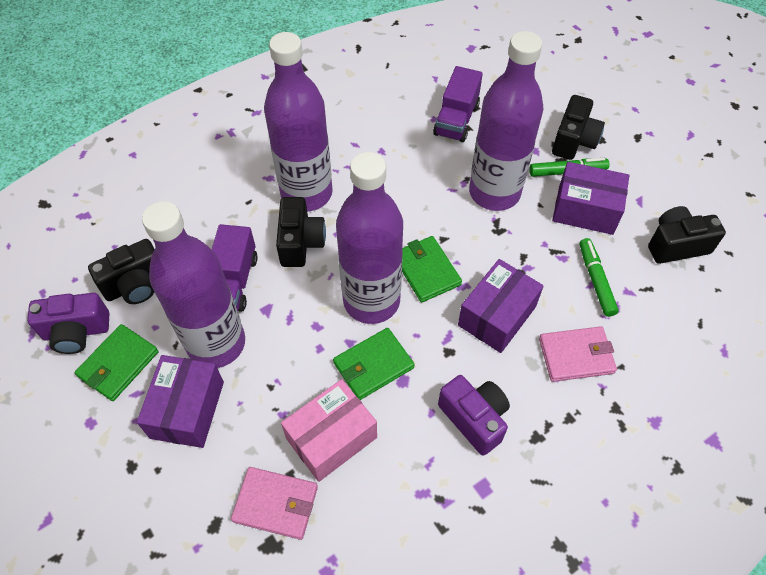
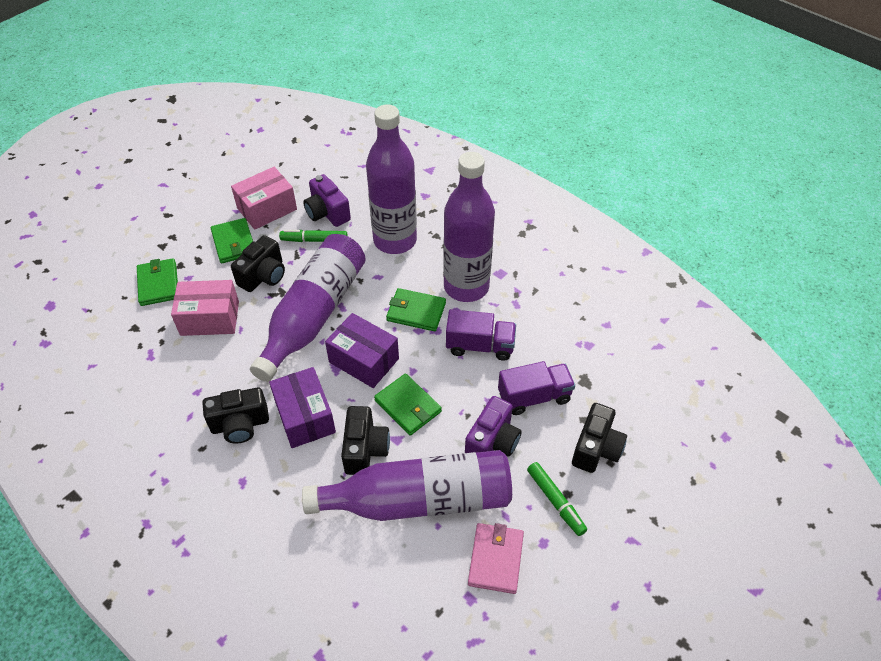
green wallet: [75,324,159,401] [333,328,415,400] [402,236,462,302] = 3 -> [137,258,178,306] [211,218,253,264] [374,373,442,436] [386,288,446,331] = 4
pink box: [281,379,377,482] = 1 -> [171,280,239,336] [231,167,297,230] = 2
pink wallet: [231,467,318,540] [539,326,617,382] = 2 -> [468,523,524,594] = 1
purple box: [137,355,224,448] [458,259,544,353] [552,162,629,235] = 3 -> [269,367,336,448] [325,313,399,388] = 2

